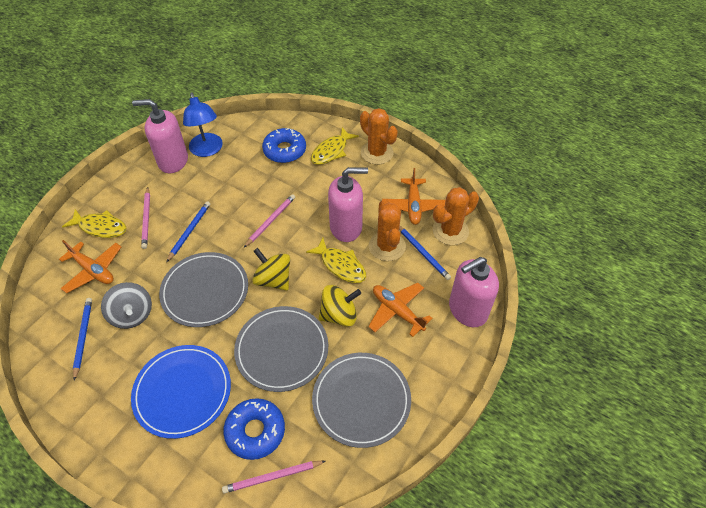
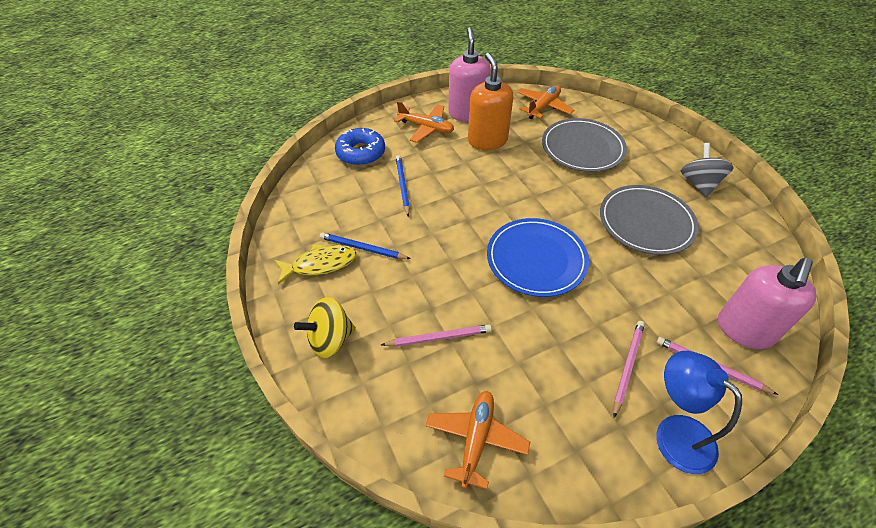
blue donut: [223,398,285,460] [262,128,306,163] = 2 -> [335,128,385,166] = 1
blue pencil: [73,298,92,380] [167,201,210,262] [399,226,451,280] = 3 -> [320,232,411,259] [396,155,410,217] = 2
grey plate: [159,252,248,327] [234,306,328,392] [312,353,411,448] = 3 -> [542,118,627,172] [600,185,699,255] = 2
orange cactus: [360,108,398,165] [369,199,406,261] [433,187,479,245] = 3 -> none = 0
orange soap dispenser: none = 0 -> [468,53,514,150] = 1
pink soap dispenser: [132,99,188,173] [328,167,368,242] [449,257,499,327] = 3 -> [448,27,491,122] [718,258,816,349] = 2
yellow fish: [62,209,126,238] [306,238,366,283] [311,127,359,165] = 3 -> [275,244,356,284] = 1
yellow spinning top: [252,248,290,291] [319,285,361,327] = 2 -> [294,297,356,358] = 1

